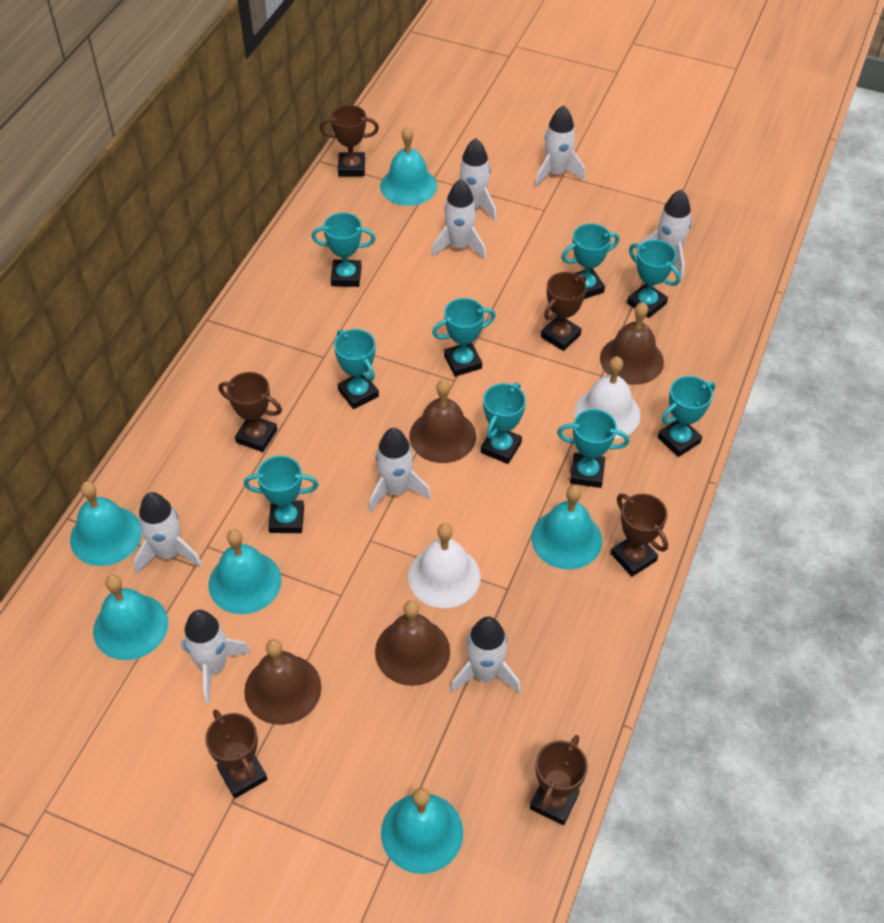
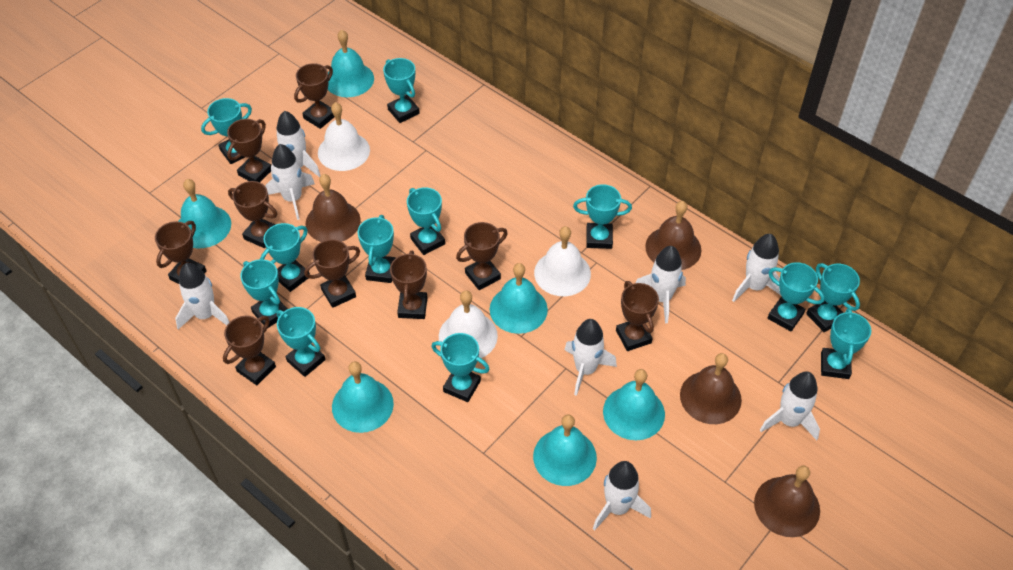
brown trophy: [205,709,267,798] [218,372,282,452] [319,105,379,176] [530,735,588,825] [541,272,587,351] [611,494,668,577] = 6 -> [155,221,207,284] [223,316,276,385] [227,119,271,182] [228,181,277,248] [294,63,334,129] [304,239,360,308] [390,251,427,319] [456,222,508,290] [616,281,659,351] = 9
turquoise trophy: [244,455,318,533] [311,213,376,287] [334,329,379,409] [432,298,496,376] [481,383,526,464] [557,409,630,488] [561,223,619,299] [627,240,681,318] [658,376,715,457] = 9 -> [201,98,252,164] [240,259,287,328] [260,223,310,292] [276,307,325,377] [357,215,396,283] [383,58,420,123] [407,187,445,255] [431,333,490,402] [573,184,632,249] [768,262,825,331] [806,263,860,332] [821,308,871,379] = 12
white bell: [408,523,480,608] [575,356,641,439] = 2 -> [318,102,370,171] [439,290,498,358] [534,226,591,296] = 3

